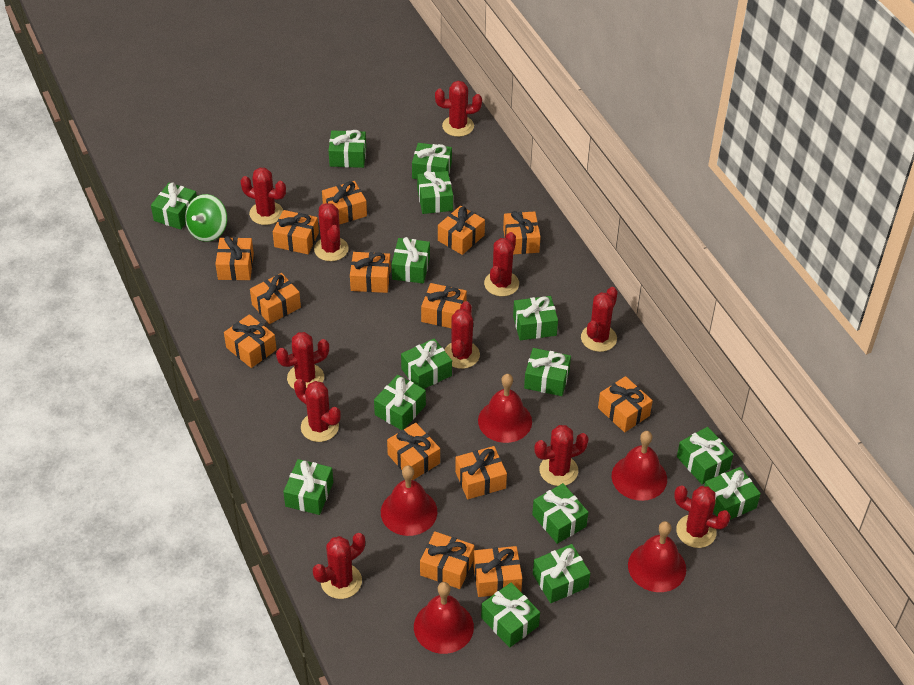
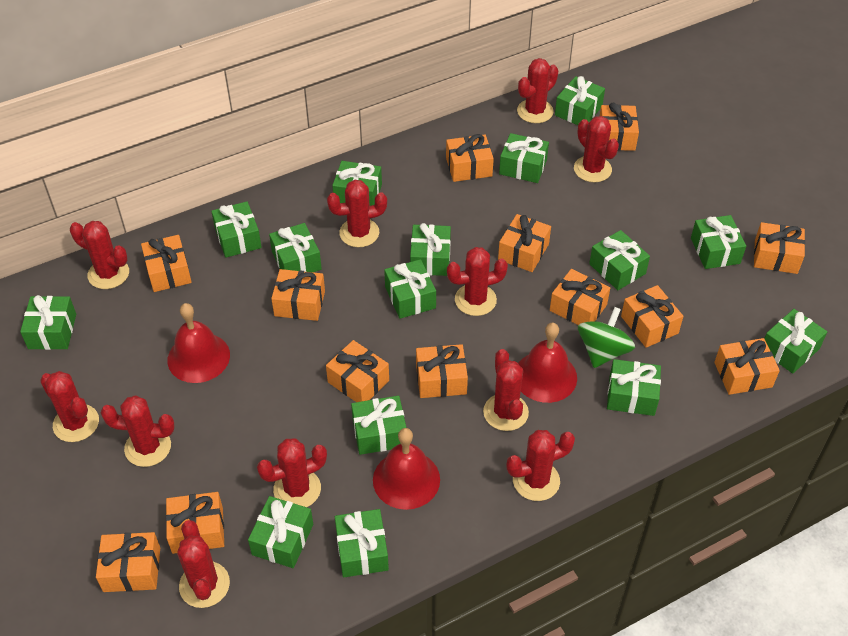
orange gift: [216,236,254,280] [224,314,277,368] [250,273,301,324] [272,210,319,254] [322,181,367,225] [350,252,391,293] [387,423,440,480] [420,531,474,589] [421,283,467,328] [438,206,485,255] [455,446,507,499] [473,546,522,597] [503,211,541,255] [598,376,653,432] = 14 -> [96,532,160,592] [141,235,192,292] [166,492,224,554] [271,269,325,321] [326,340,389,402] [416,344,468,398] [446,134,494,182] [498,214,551,272] [550,269,610,325] [600,103,639,151] [621,285,684,348] [714,338,780,395] [754,222,805,274] = 13
red bell: [381,465,437,536] [414,582,474,654] [478,374,532,443] [612,431,667,501] [628,521,686,592] = 5 -> [167,303,230,383] [373,428,440,510] [518,323,577,403] = 3

